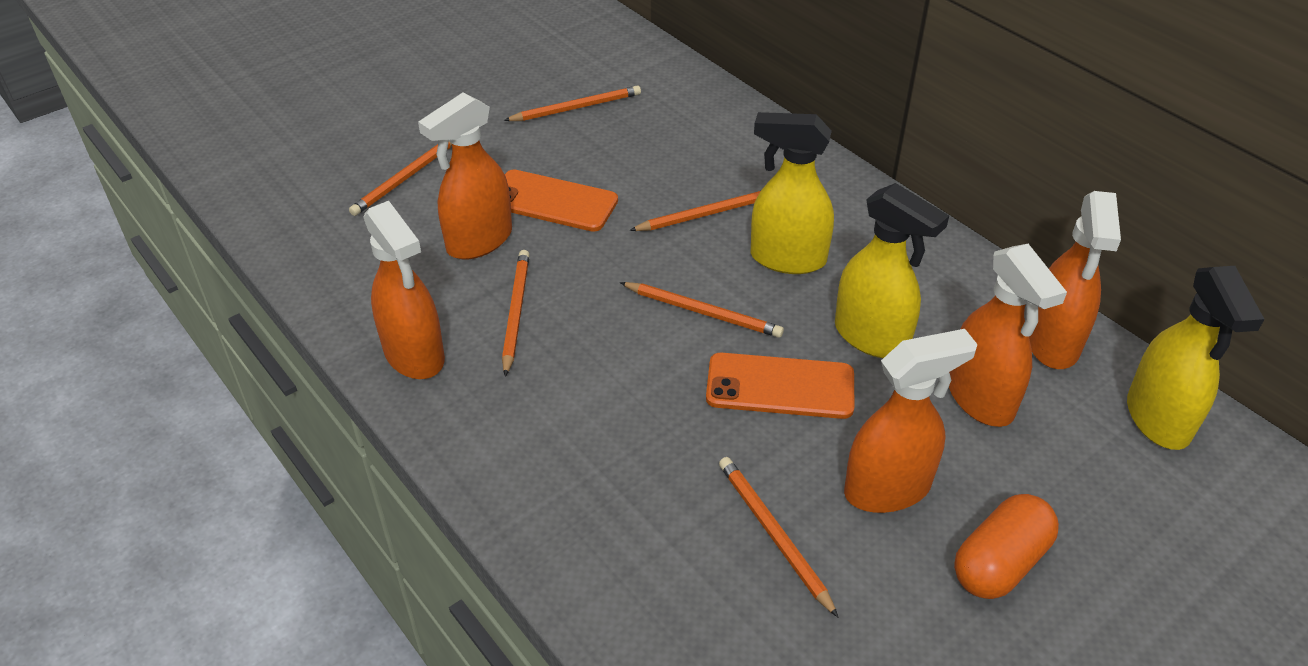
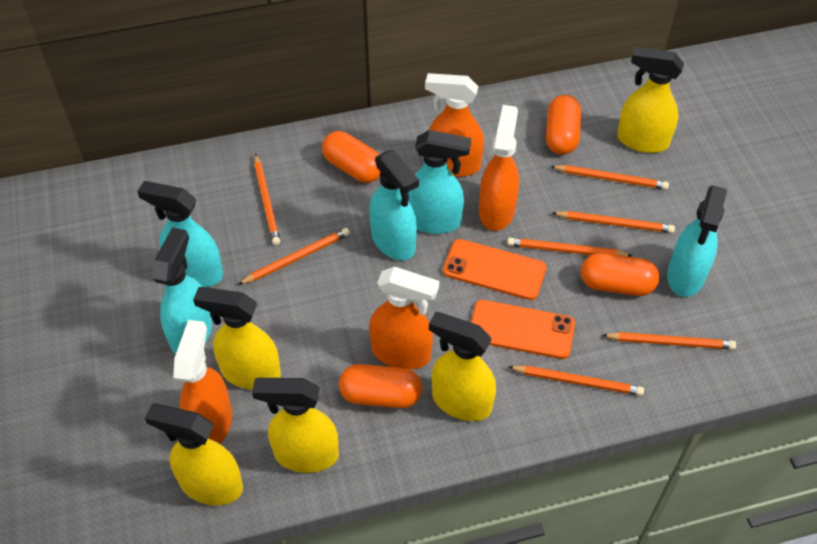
orange capsule: [954,494,1059,599] = 1 -> [322,131,380,183] [339,364,422,408] [546,95,581,155] [581,253,659,296] = 4
orange pencil: [349,141,452,216] [502,250,530,377] [504,85,641,121] [620,282,784,338] [629,191,760,231] [719,457,839,618] = 6 -> [238,228,350,285] [254,154,280,245] [507,238,633,257] [509,366,644,396] [550,165,669,189] [553,211,675,233] [602,332,736,350] = 7
orange spray bottle: [363,201,445,379] [418,92,512,259] [844,329,978,513] [949,244,1067,427] [1029,191,1121,369] = 5 -> [173,320,232,444] [369,267,439,369] [425,73,484,177] [479,105,519,231] = 4
turquoise spray bottle: none = 0 -> [137,181,223,287] [152,227,212,354] [369,150,419,260] [408,130,471,234] [667,185,727,297] = 5
yellow spray bottle: [751,112,834,274] [835,183,949,358] [1127,266,1264,450] = 3 -> [145,403,243,505] [193,287,281,389] [252,378,339,473] [429,312,496,421] [617,47,684,153] = 5

